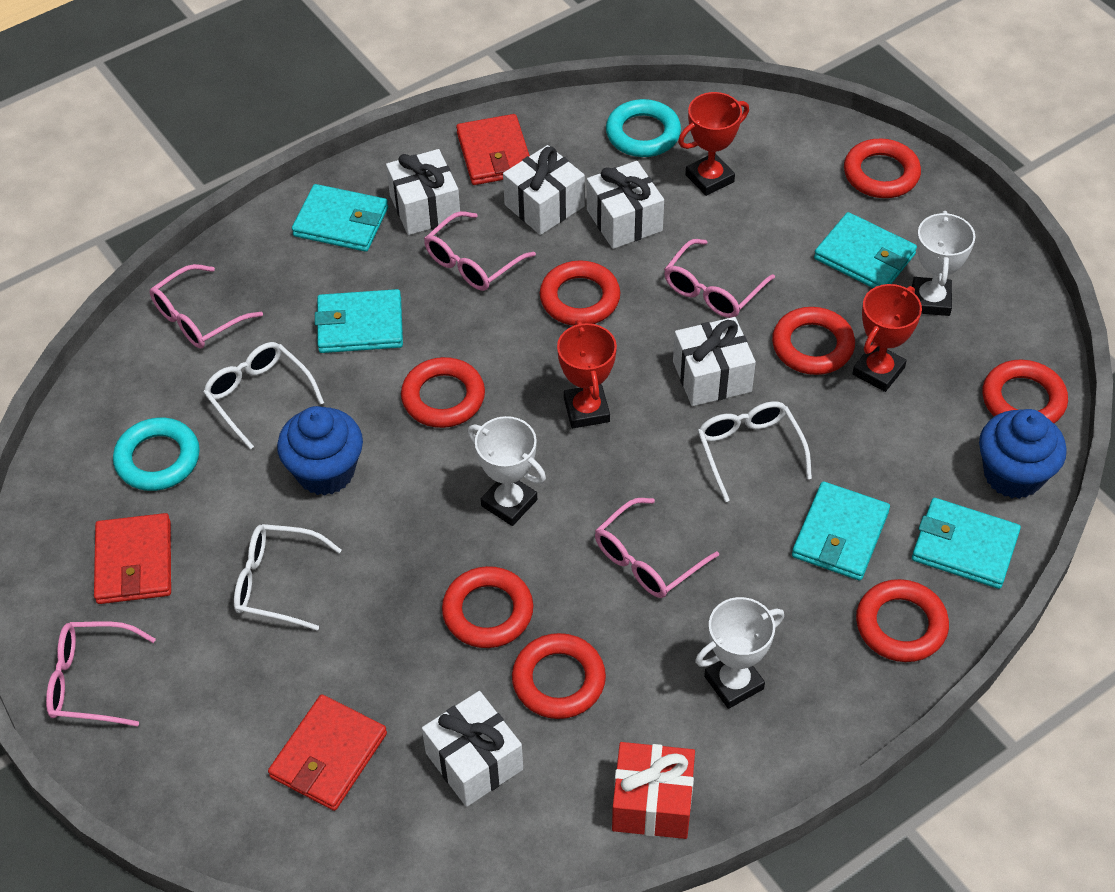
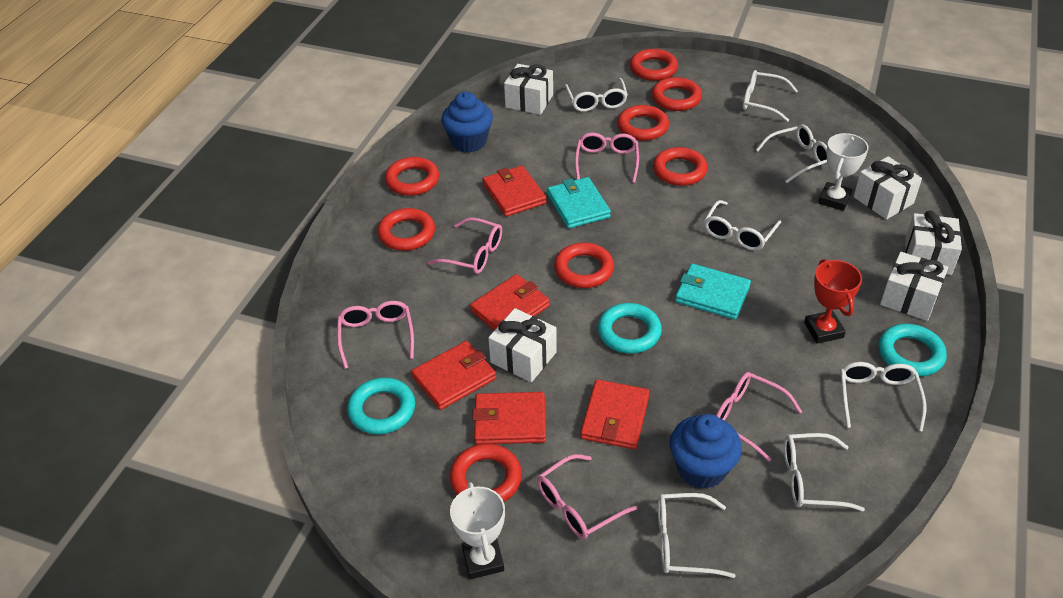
red gift: [612,742,695,839] = 1 -> none = 0
red trophy: [557,320,617,428] [678,92,749,196] [852,284,922,392] = 3 -> [804,259,862,344] = 1
red wallet: [94,513,171,604] [268,694,387,811] [456,114,530,185] = 3 -> [411,341,496,410] [470,274,550,330] [472,392,546,444] [483,166,547,217] [580,379,650,450] = 5
turquoise ring: [113,418,200,491] [606,99,681,157] = 2 -> [347,378,415,434] [598,303,662,354] [878,324,947,377] = 3
turquoise wallet: [292,184,388,252] [315,289,403,353] [792,481,890,580] [814,212,917,288] [912,498,1021,589] = 5 -> [547,177,611,229] [675,264,751,319] = 2
white glasses: [203,342,324,449] [234,524,341,631] [698,401,812,502] = 3 -> [565,78,628,112] [658,493,736,578] [704,200,781,250] [743,70,798,122] [756,124,828,183] [784,433,865,511] [840,362,926,432] = 7
white trophy: [468,416,546,526] [695,597,784,709] [912,211,975,316] = 3 -> [450,482,505,579] [818,133,869,211] = 2

